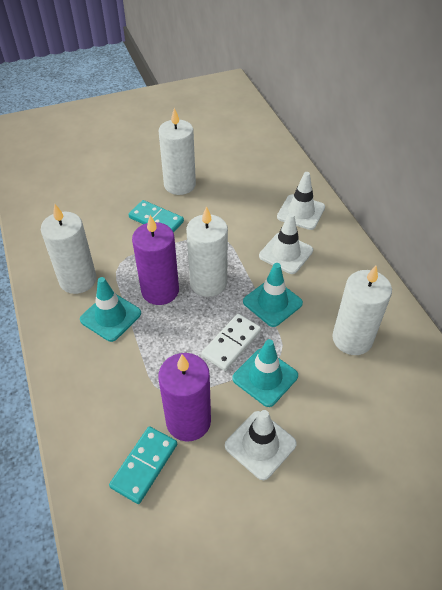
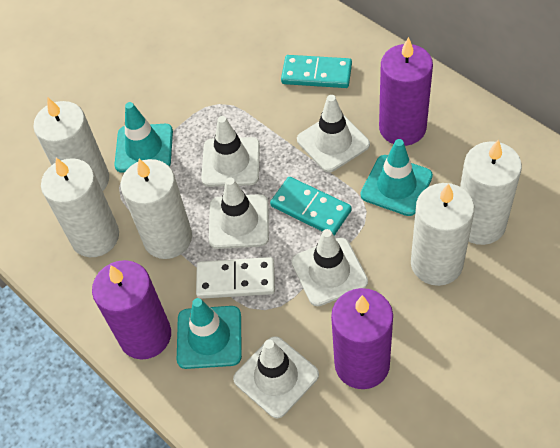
purple candle: [132,215,179,305] [158,353,211,442] = 2 -> [92,260,171,359] [331,288,393,389] [379,37,433,146] = 3
white candle: [41,204,96,294] [159,108,196,195] [186,206,228,297] [332,266,392,355] = 4 -> [33,98,109,191] [41,158,119,257] [120,159,192,259] [411,183,474,286] [460,139,522,245] = 5
white traffic cone: [225,410,297,480] [259,213,313,274] [277,172,325,230] = 3 -> [201,116,260,187] [209,177,269,249] [233,336,319,418] [292,229,368,306] [297,95,370,172] = 5

